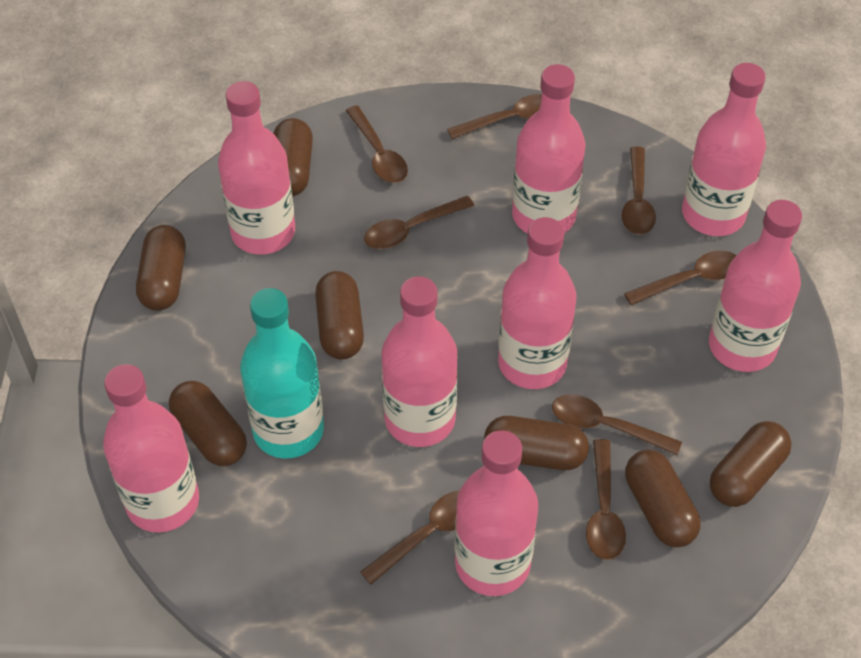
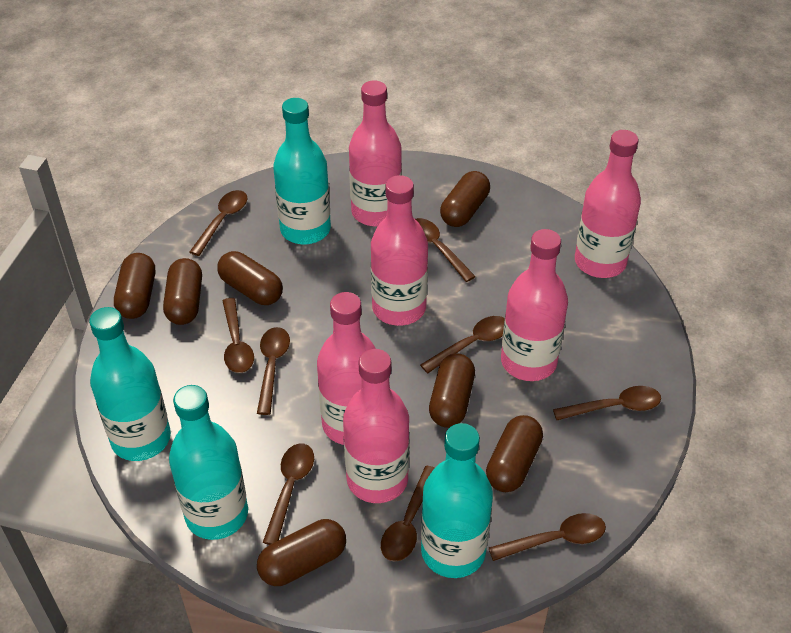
brown spoon: [346,105,408,183] [360,491,459,585] [364,196,474,249] [447,94,542,139] [552,394,682,455] [586,439,626,560] [621,146,656,235] [624,250,736,305] = 8 -> [190,190,248,256] [223,298,254,373] [257,327,290,415] [263,444,314,545] [381,466,435,562] [415,218,476,282] [420,316,505,373] [489,513,606,561] [553,386,661,420] = 9
pink bottle: [103,364,199,533] [218,81,295,255] [382,276,458,447] [455,430,538,596] [498,217,576,389] [512,64,586,234] [682,63,766,236] [709,200,802,372] = 8 -> [317,292,376,445] [343,349,410,503] [349,80,402,227] [371,175,428,326] [501,229,568,381] [575,130,641,278] = 6
turquoise bottle: [240,288,324,459] = 1 -> [89,307,171,461] [169,385,248,540] [273,98,331,245] [421,423,493,578] = 4

